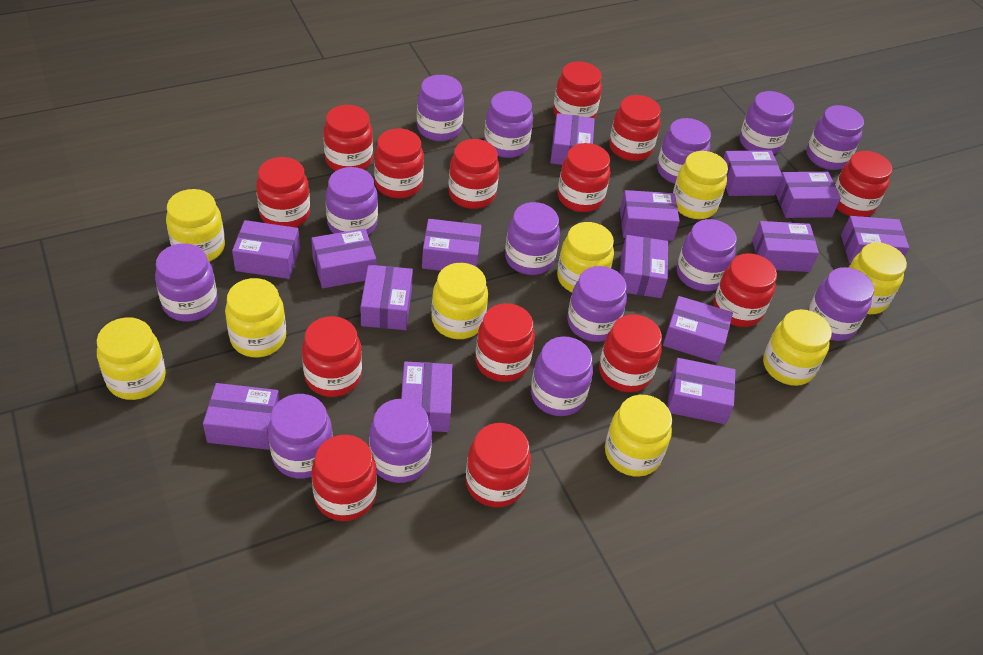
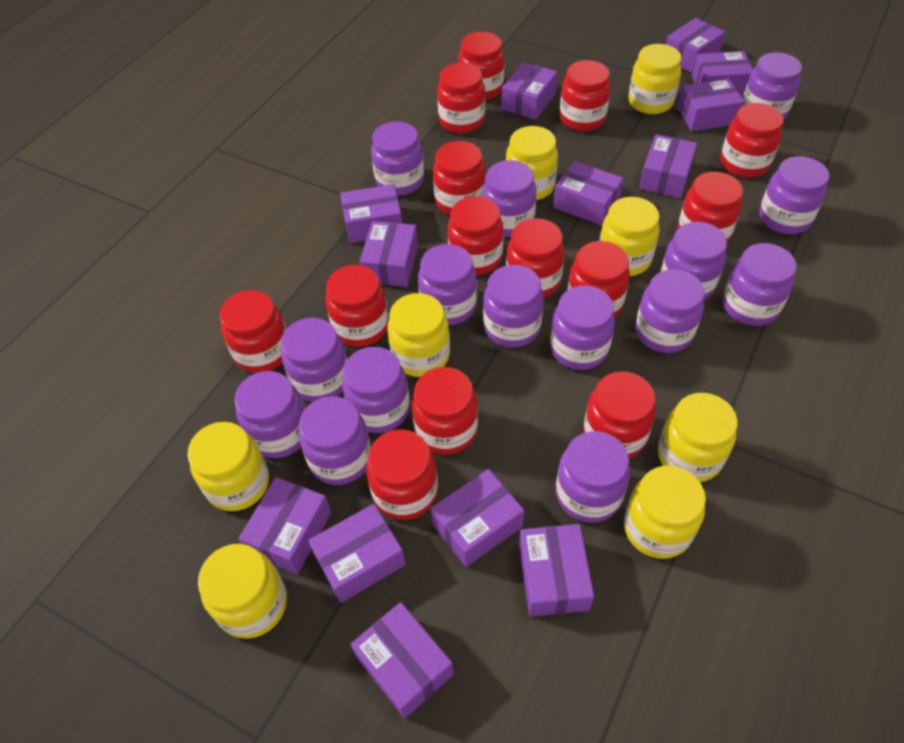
purple box: [203,383,280,450] [232,220,300,279] [311,228,376,288] [361,265,413,330] [401,361,453,432] [422,219,482,271] [550,113,595,165] [620,190,680,241] [620,235,668,298] [663,296,733,363] [668,358,736,424] [723,151,783,196] [752,221,819,272] [776,172,841,218] [841,216,909,264] = 15 -> [239,477,331,574] [308,504,406,603] [340,184,402,243] [351,602,454,718] [360,221,418,287] [431,469,525,567] [502,62,558,120] [519,524,594,617] [553,161,624,226] [639,134,697,198] [666,18,726,73] [677,79,745,131] [692,51,753,96] = 13
purple jar: [155,243,217,321] [268,394,333,479] [326,167,378,235] [369,399,432,483] [417,75,464,141] [484,91,533,158] [505,202,560,275] [531,336,593,416] [567,266,627,342] [657,118,711,184] [677,219,737,291] [740,91,794,155] [807,105,864,170] [808,267,874,341] = 14 -> [235,371,305,458] [281,318,347,402] [299,396,371,485] [342,347,410,433] [371,122,424,195] [418,244,477,325] [482,160,536,237] [483,265,544,347] [550,286,615,370] [556,431,630,523] [636,269,705,353] [661,222,727,300] [723,243,797,326] [743,52,802,120] [759,156,829,234] = 15
yellow jar: [97,317,166,400] [166,189,225,262] [225,278,286,357] [431,263,488,339] [557,222,614,292] [605,395,672,477] [673,151,728,219] [763,309,832,386] [849,242,907,314] = 9 -> [187,422,269,511] [198,544,287,639] [387,293,450,377] [506,126,558,200] [599,197,660,276] [624,466,706,559] [628,44,681,114] [658,393,738,482] = 8

